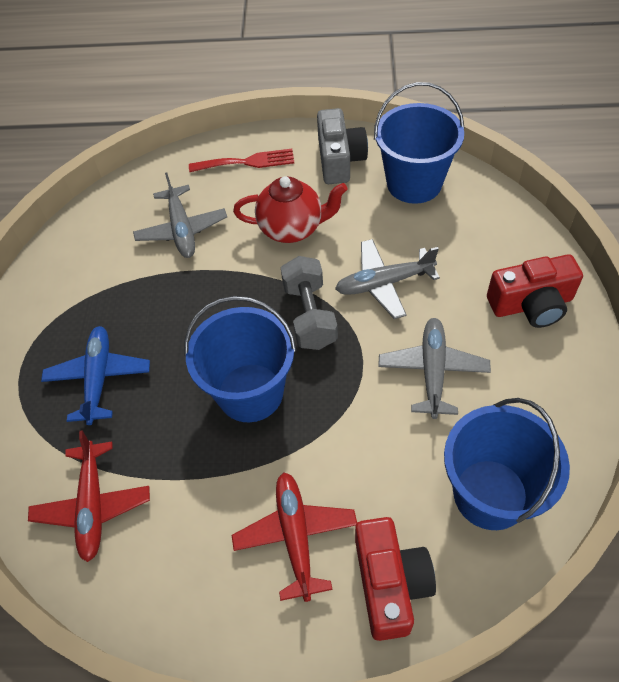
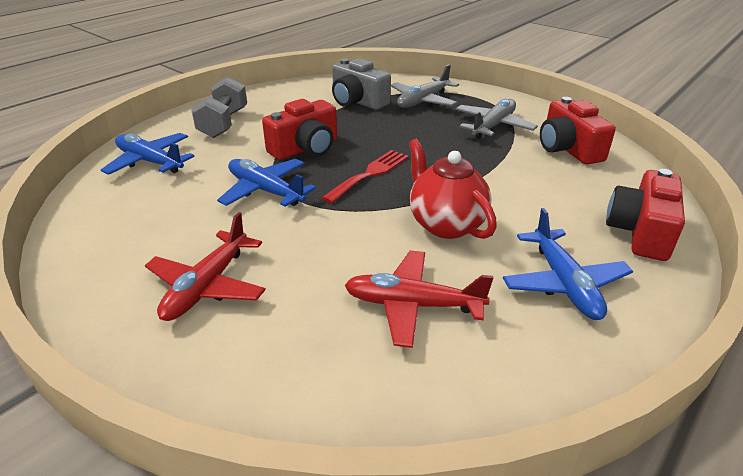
blue bucket: [184,296,296,422] [374,82,464,204] [444,398,570,530] = 3 -> none = 0
blue plane: [41,326,150,425] = 1 -> [101,133,195,175] [217,159,316,207] [503,208,633,320] = 3
grey plane: [133,172,227,258] [335,239,440,319] [378,318,491,419] = 3 -> [391,64,459,108] [456,99,538,139] = 2
red camera: [355,517,436,641] [487,254,583,328] = 2 -> [262,99,337,160] [540,97,616,165] [606,169,685,261] = 3

